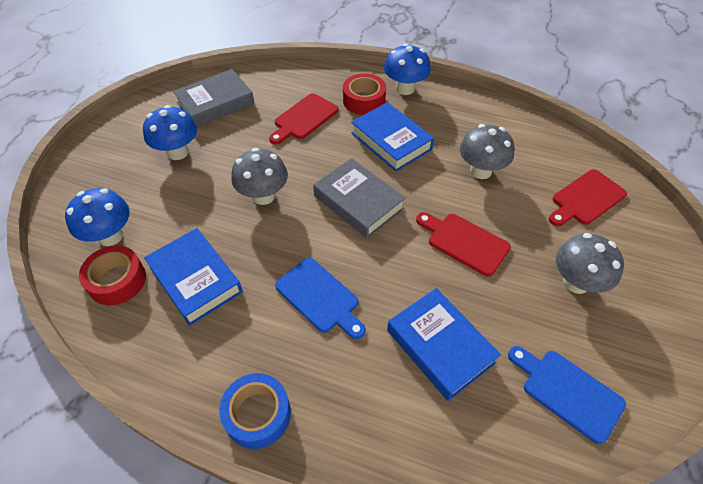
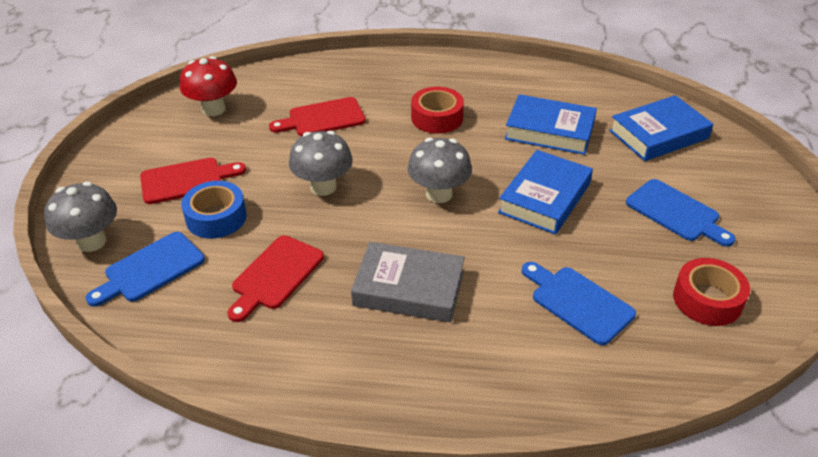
blue cutting board: [275,258,366,339] [508,346,626,444] = 2 -> [85,232,205,307] [522,262,636,345] [626,179,736,247] = 3
blue mushroom: [65,188,130,246] [143,105,197,160] [384,44,431,95] = 3 -> none = 0
grey book: [173,69,255,127] [313,158,406,239] = 2 -> [351,242,465,323] = 1
red mushroom: none = 0 -> [180,56,237,116] = 1

